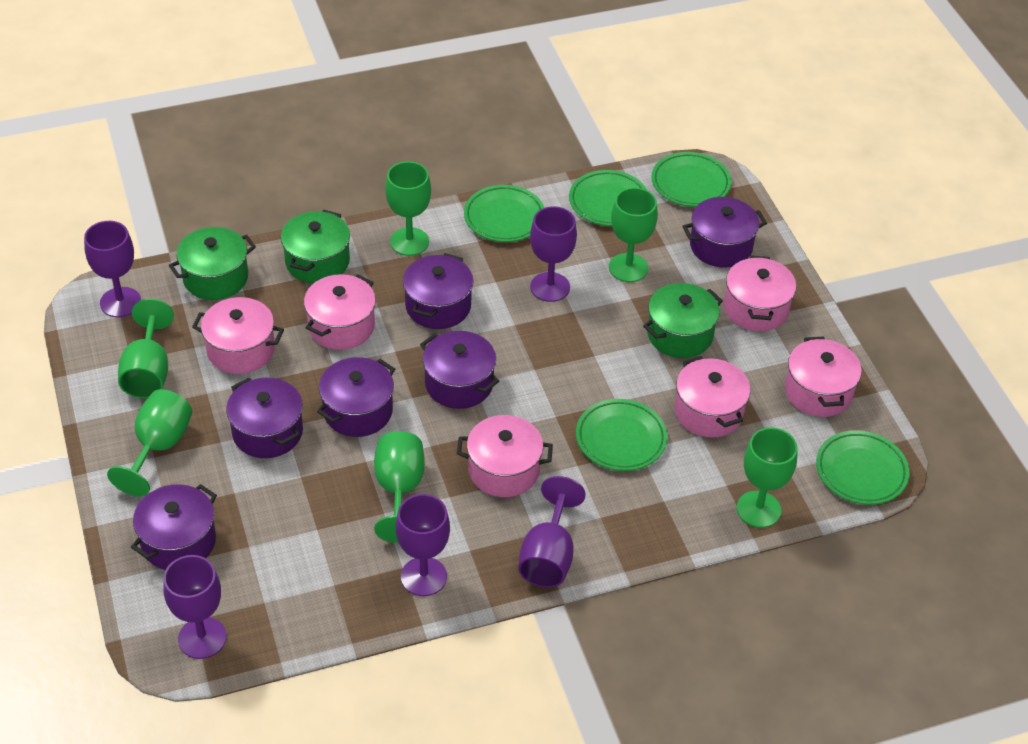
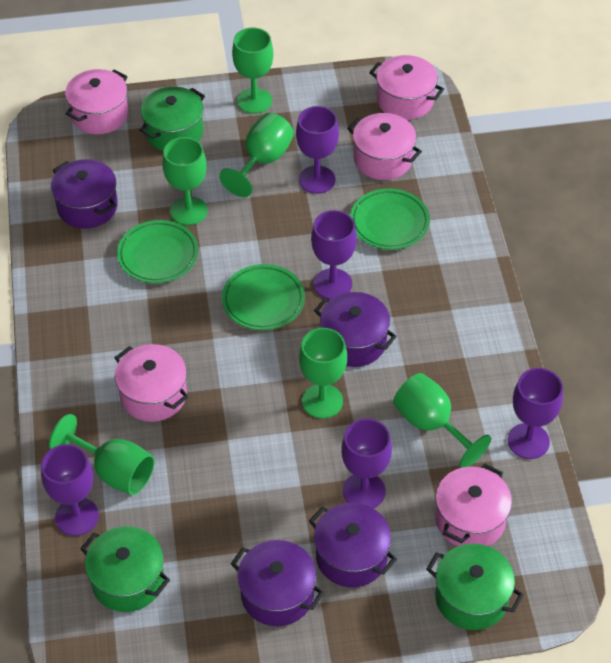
green plate: [464,185,544,242] [569,170,648,226] [576,399,667,471] [651,152,731,207] [816,430,909,505] = 5 -> [117,220,198,283] [222,264,305,330] [350,188,430,250] = 3
pink pot: [192,297,284,374] [304,274,376,350] [457,415,553,497] [675,356,750,438] [724,256,796,331] [785,336,862,417] = 6 -> [65,69,128,134] [115,344,188,422] [347,113,422,180] [369,55,444,120] [435,463,512,546] = 5
purple pot: [131,484,217,570] [226,378,303,458] [317,357,395,437] [403,253,474,329] [420,331,499,409] [682,197,767,267] = 6 -> [51,159,118,229] [231,540,324,626] [309,503,397,587] [314,292,397,367] = 4

